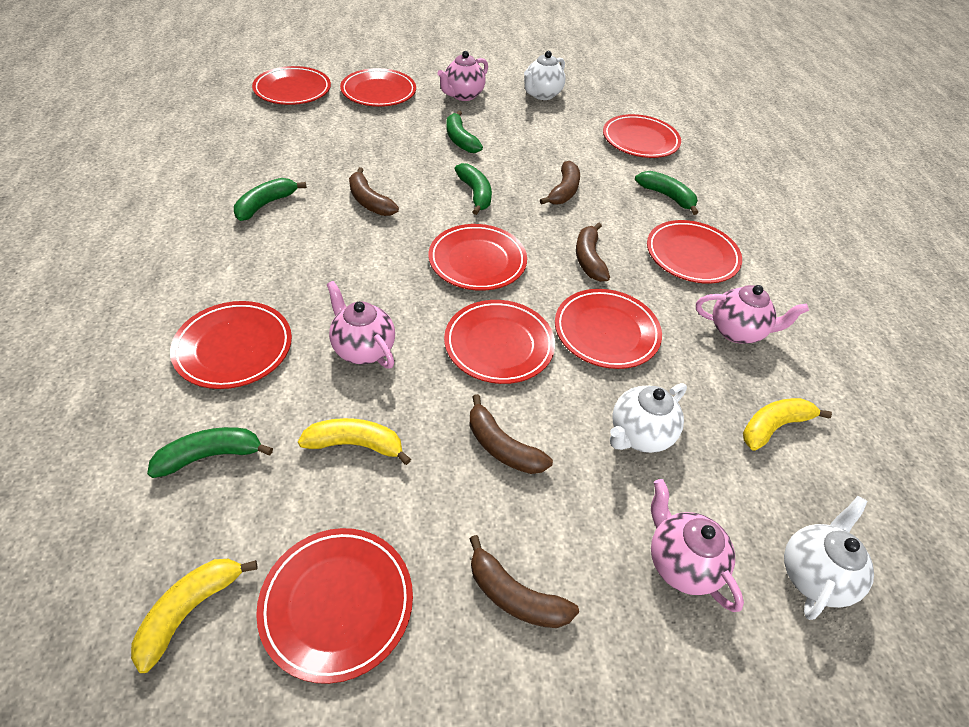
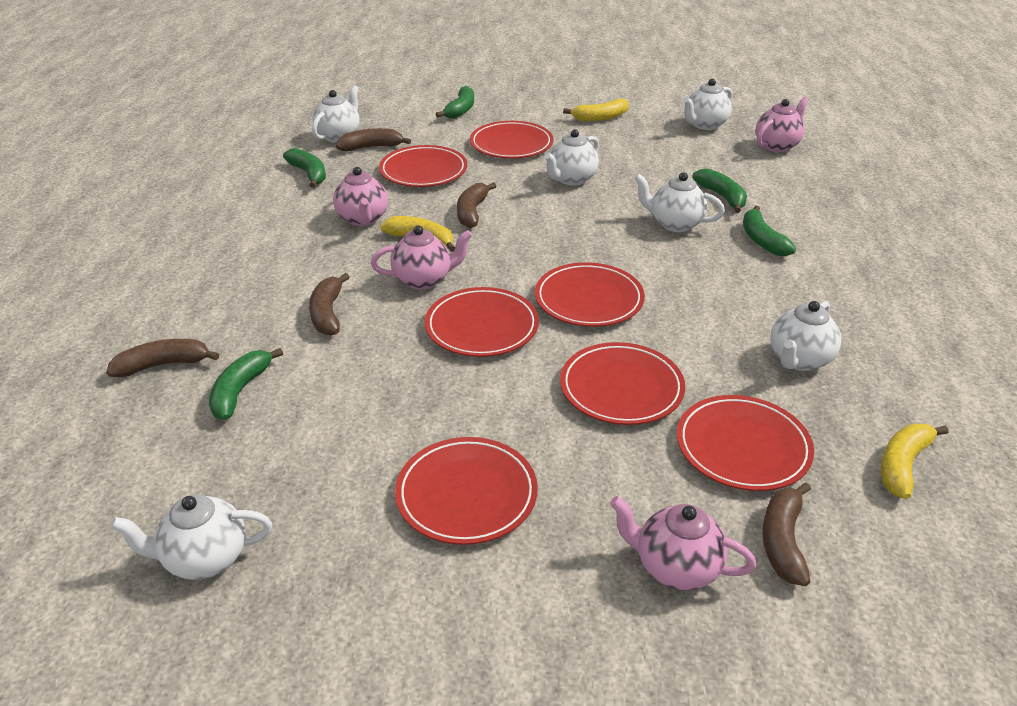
red plate: [170,301,292,389] [252,66,331,105] [256,528,413,684] [340,68,416,107] [429,224,527,291] [444,300,555,384] [555,289,662,369] [603,114,681,158] [647,220,742,284] = 9 -> [379,145,467,187] [395,437,538,545] [425,287,539,357] [470,121,554,159] [535,262,645,327] [560,342,685,425] [677,395,814,491] = 7
white teapot: [524,51,566,100] [610,383,687,453] [784,496,874,620] = 3 -> [110,495,272,580] [312,85,359,143] [544,129,599,186] [634,172,725,232] [683,79,733,130] [770,301,841,371] = 6

